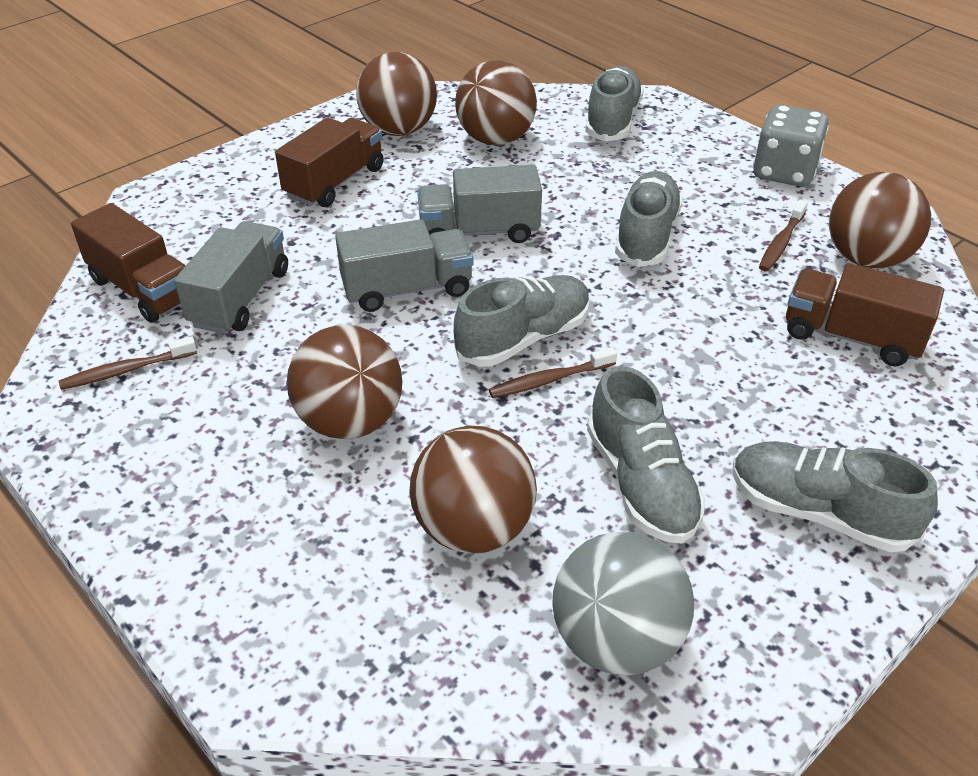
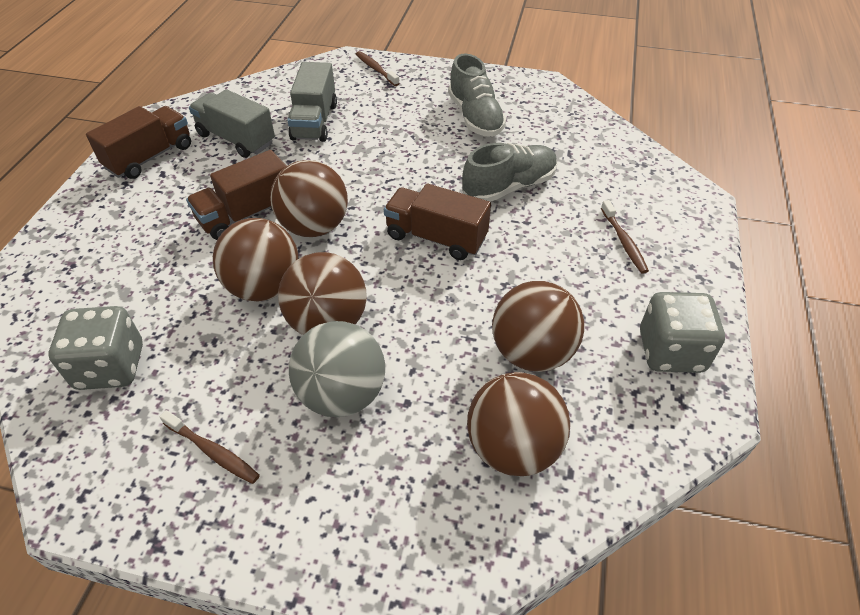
grey dice: [753,105,829,187] = 1 -> [49,306,143,390] [640,292,725,373] = 2
grey shoe: [454,275,590,367] [585,66,644,142] [587,366,705,543] [615,171,683,267] [733,441,938,552] = 5 -> [448,54,506,137] [462,143,558,202] = 2
grey truck: [174,221,288,334] [335,219,473,312] [417,165,542,243] = 3 -> [189,89,275,158] [287,62,337,142] = 2

